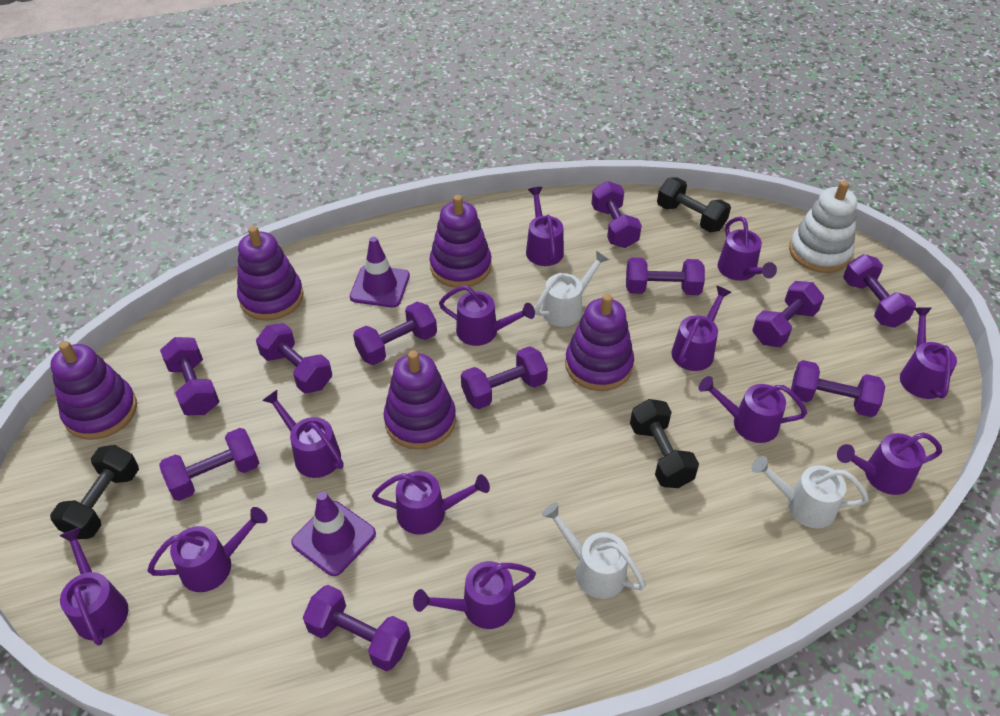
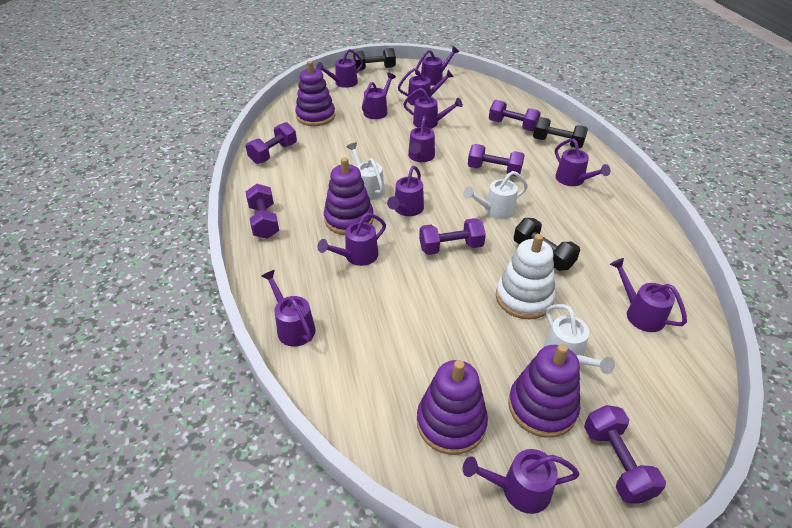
purple dumbbell: [159,428,259,501] [160,337,220,415] [256,323,332,394] [303,585,410,671] [353,302,437,365] [461,346,548,409] [591,181,642,248] [626,258,705,295] [752,281,824,347] [791,360,885,417] [843,254,916,328] = 11 -> [246,122,297,164] [246,184,279,239] [419,218,486,255] [468,144,525,176] [489,100,541,131] [584,405,666,503] = 6
purple stacking toy: [50,341,137,440] [237,226,304,320] [383,350,456,450] [430,195,492,288] [565,294,634,391] = 5 -> [295,61,335,126] [324,157,374,235] [417,360,488,455] [508,344,580,438] = 4
purple traffic cone: [291,492,376,576] [350,237,410,308] = 2 -> none = 0

